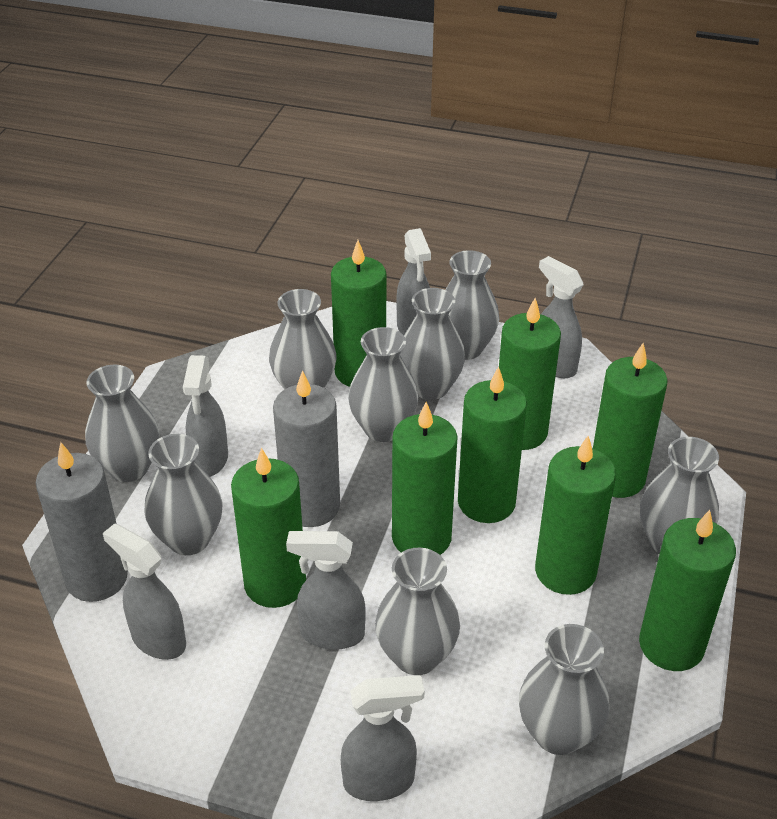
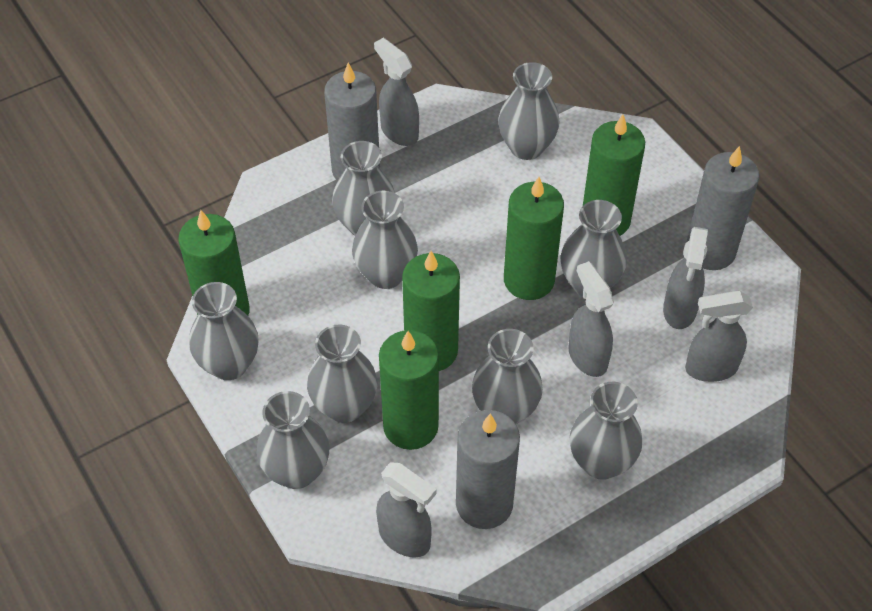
green candle: [231,448,306,608] [331,240,386,387] [392,402,458,555] [458,366,527,523] [499,298,561,450] [535,436,616,595] [593,343,668,498] [639,510,736,671] = 8 -> [178,210,250,316] [379,330,439,450] [402,251,460,371] [504,177,564,300] [583,115,645,236] = 5
grey candle: [36,442,128,602] [273,370,340,527] = 2 -> [324,63,380,181] [456,410,520,529] [686,146,759,270] = 3
grey spray bottle: [103,523,186,660] [183,355,228,477] [286,531,366,650] [341,675,425,801] [396,228,431,335] [539,256,584,378] = 6 -> [374,38,419,146] [376,462,436,558] [568,261,614,377] [663,227,708,329] [685,291,753,382] = 5

